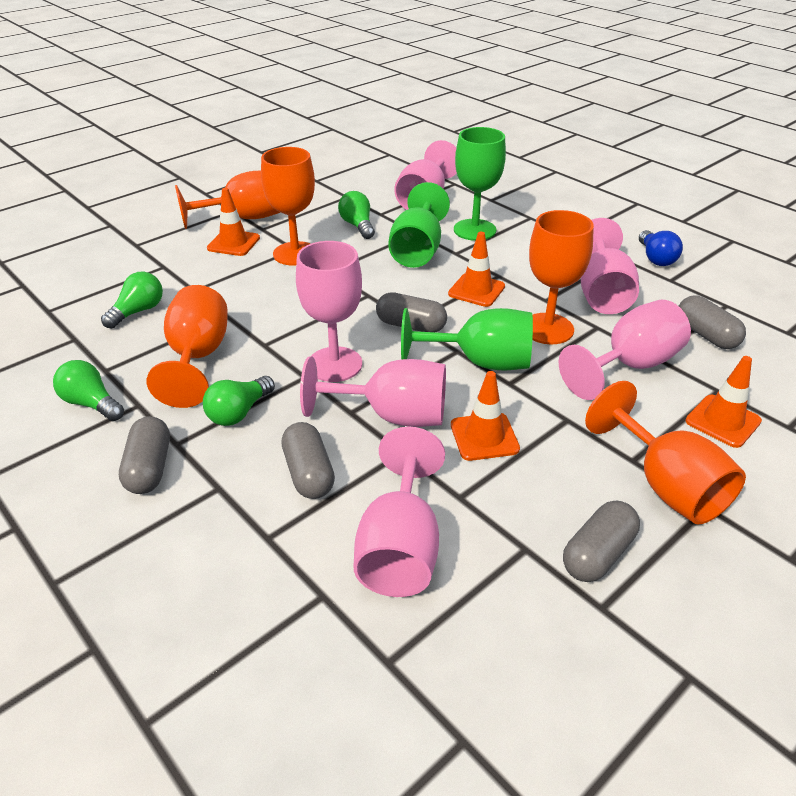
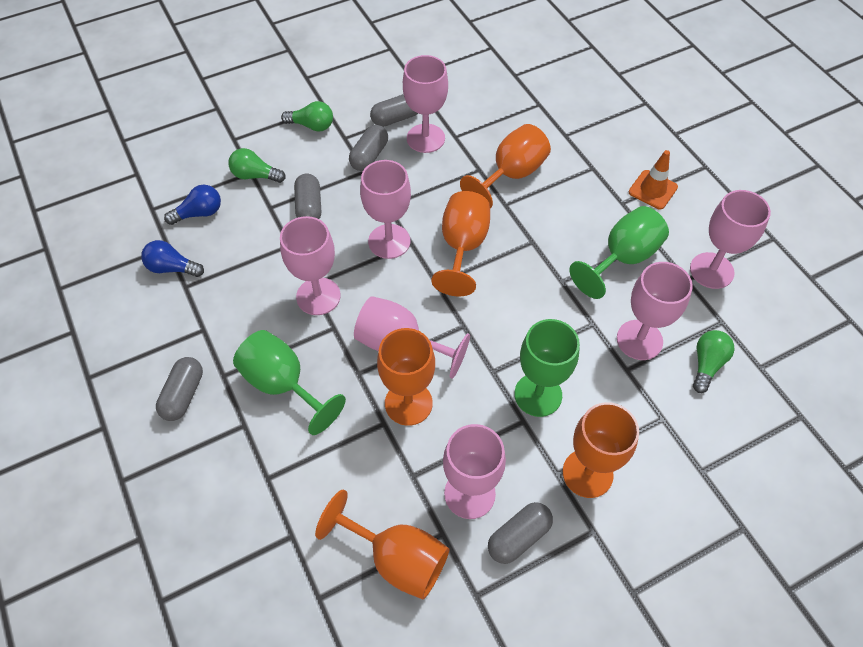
blue light bulb: [639,230,683,266] = 1 -> [141,240,204,277] [164,184,221,225] = 2
green light bulb: [53,360,124,421] [101,272,163,329] [203,376,275,426] [338,191,375,239] = 4 -> [228,148,286,183] [281,101,333,132] [693,330,734,393] = 3
orange traffic cone: [207,188,260,256] [448,232,505,307] [451,371,520,461] [685,356,762,448] = 4 -> [629,150,678,209] = 1
pink goblet: [296,241,362,382] [300,356,446,427] [354,427,445,597] [394,140,457,210] [559,300,691,400] [581,218,639,314] = 6 -> [280,216,341,315] [354,296,470,379] [360,160,411,259] [403,55,448,153] [443,424,506,519] [617,262,693,360] [690,190,771,289] = 7

